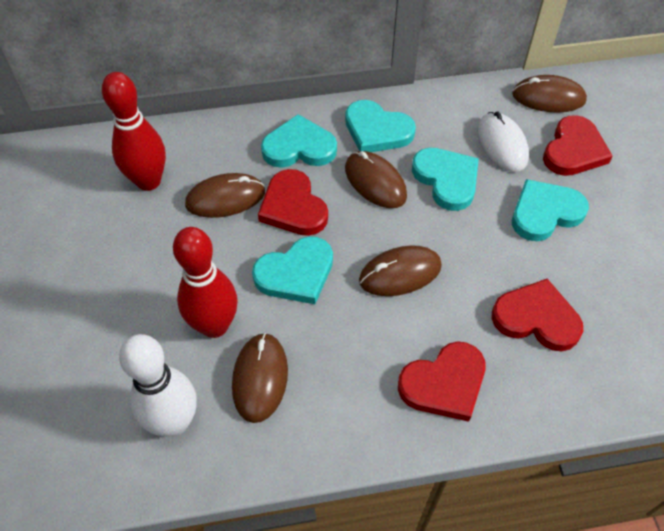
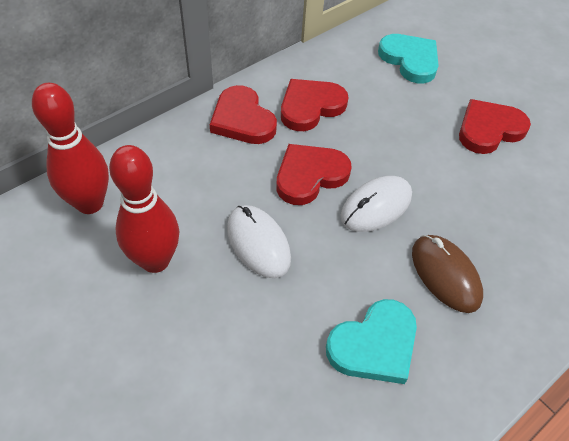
brown mouse: [185,173,265,218] [232,333,288,423] [345,151,407,208] [359,245,442,296] [512,75,587,113] = 5 -> [412,235,483,313] = 1
turquoise heart: [252,236,333,304] [261,114,337,168] [345,100,416,152] [412,148,479,211] [512,179,589,241] = 5 -> [326,299,417,384] [378,34,439,83] = 2
white bowling pin: [119,334,197,436] = 1 -> none = 0
white mouse: [477,112,529,172] = 1 -> [227,205,291,278] [341,176,412,232] = 2

